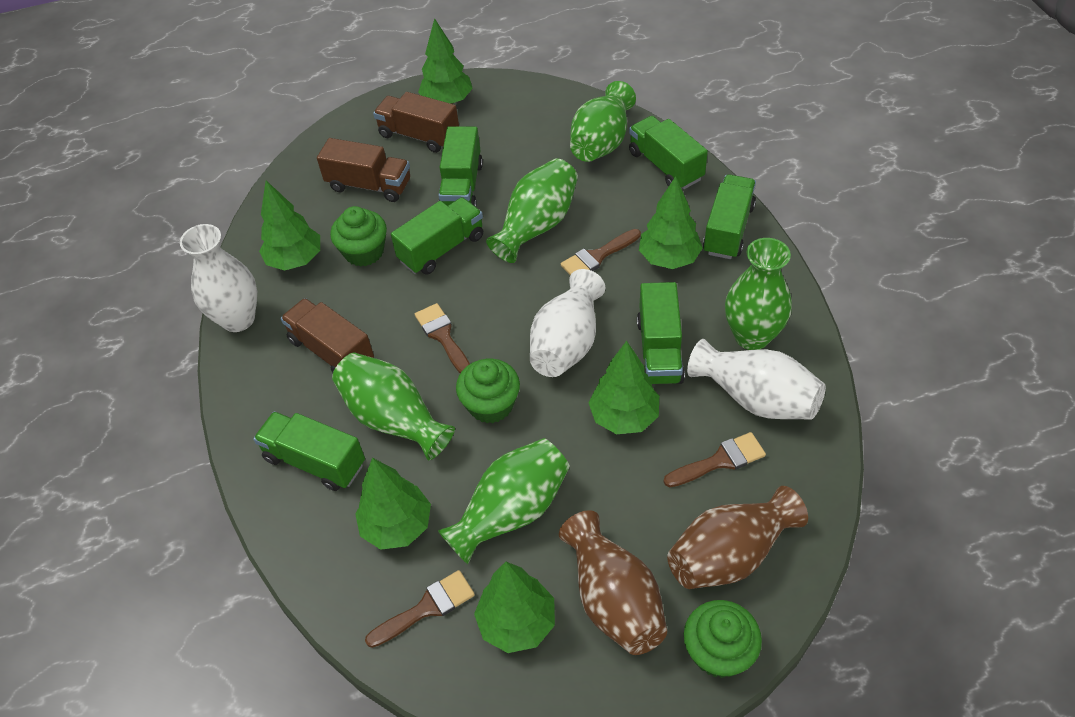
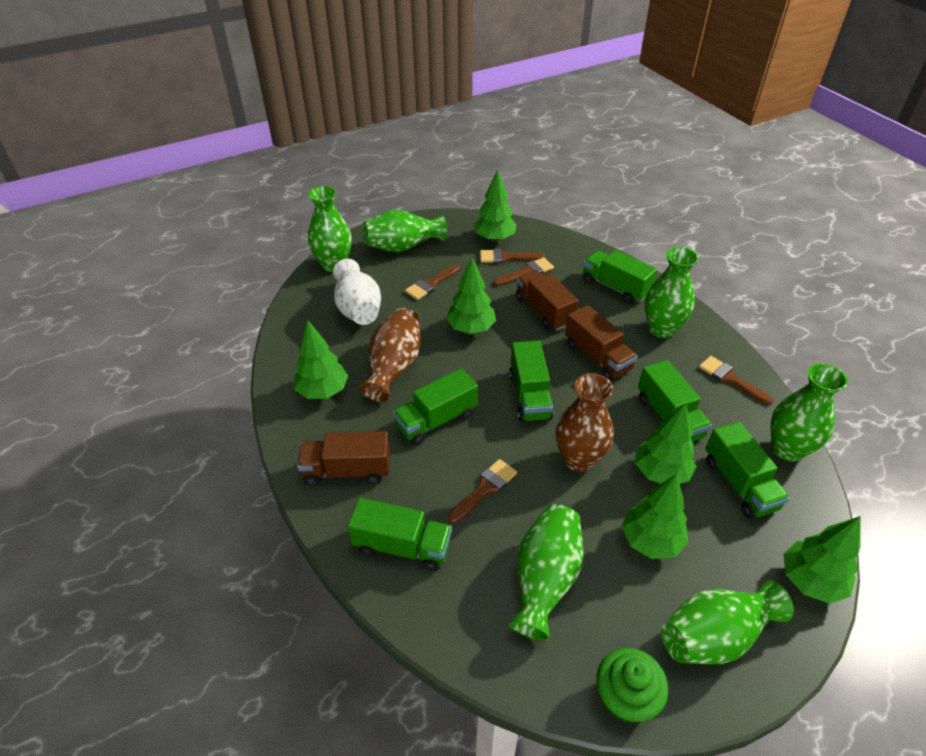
brown brush: [365,570,475,648] [415,303,470,373] [561,229,641,275] [664,432,766,487] = 4 -> [405,264,460,300] [448,459,517,524] [480,249,545,263] [493,257,554,286] [699,356,774,405] = 5
green cupcake: [330,206,387,267] [456,359,520,423] [684,600,762,678] = 3 -> [596,648,668,723] = 1
green vase: [332,353,455,460] [438,438,570,565] [486,158,578,263] [570,81,636,162] [725,238,792,350] = 5 -> [308,186,352,272] [362,210,447,252] [509,504,584,640] [645,247,699,338] [661,580,794,664] [770,363,848,462] = 6
white vase: [180,224,257,332] [530,269,605,377] [687,339,826,420] = 3 -> [333,259,381,325] = 1

